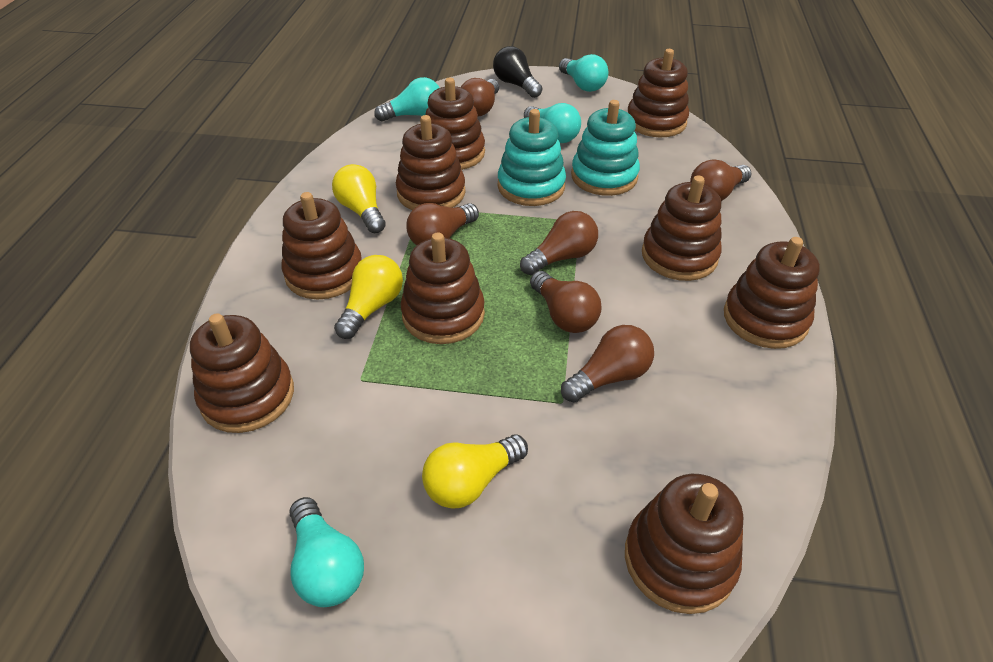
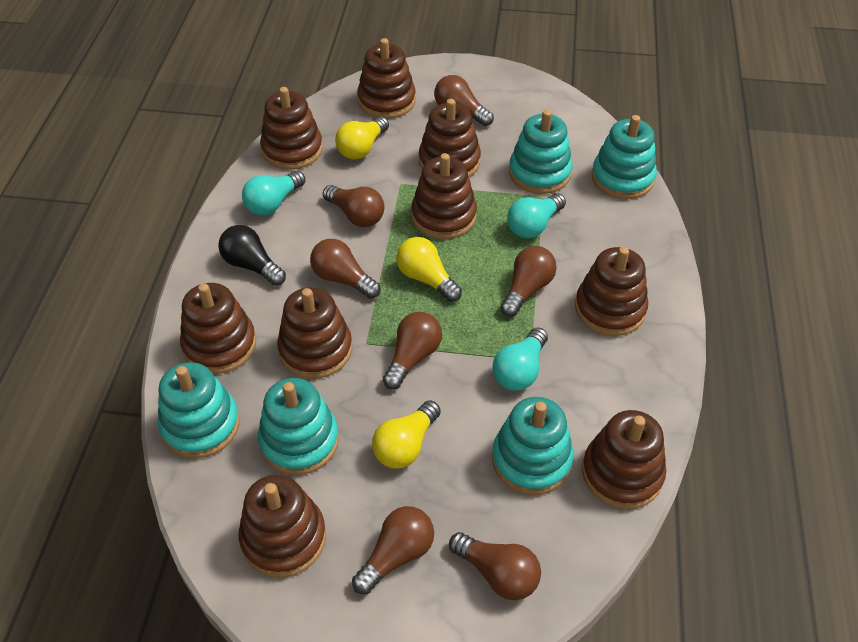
brown light bulb: [406,203,479,246] [461,78,499,116] [520,211,598,275] [530,271,602,333] [561,325,654,402] [690,159,752,201] = 6 -> [310,239,381,299] [323,185,384,227] [352,506,434,594] [383,312,442,389] [434,75,494,126] [449,532,541,600] [500,246,557,317] = 7
turquoise light bulb: [289,497,364,607] [374,77,440,121] [524,103,581,143] [559,54,608,92] = 4 -> [242,171,305,215] [492,327,548,391] [507,193,566,238] = 3
turquoise stacking toy: [498,109,566,206] [571,100,640,196] = 2 -> [158,362,240,459] [258,378,339,475] [492,397,574,495] [509,110,573,194] [592,115,657,199] = 5

